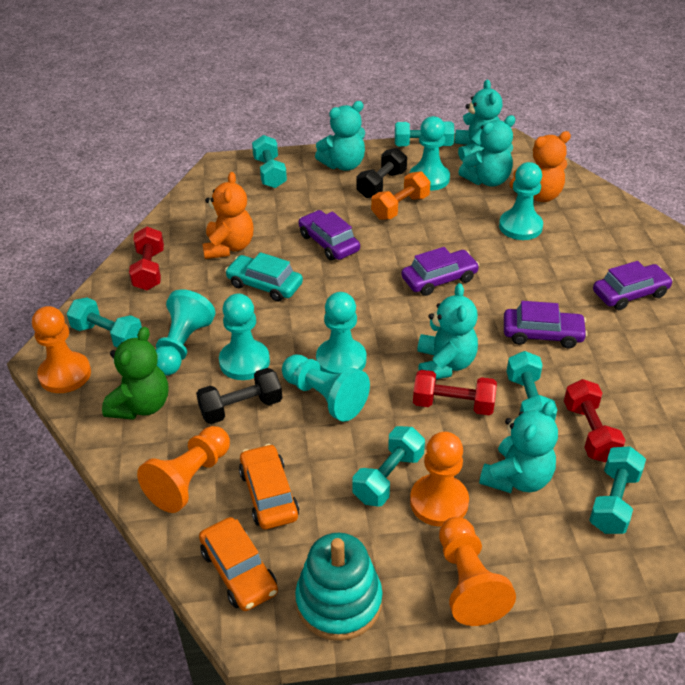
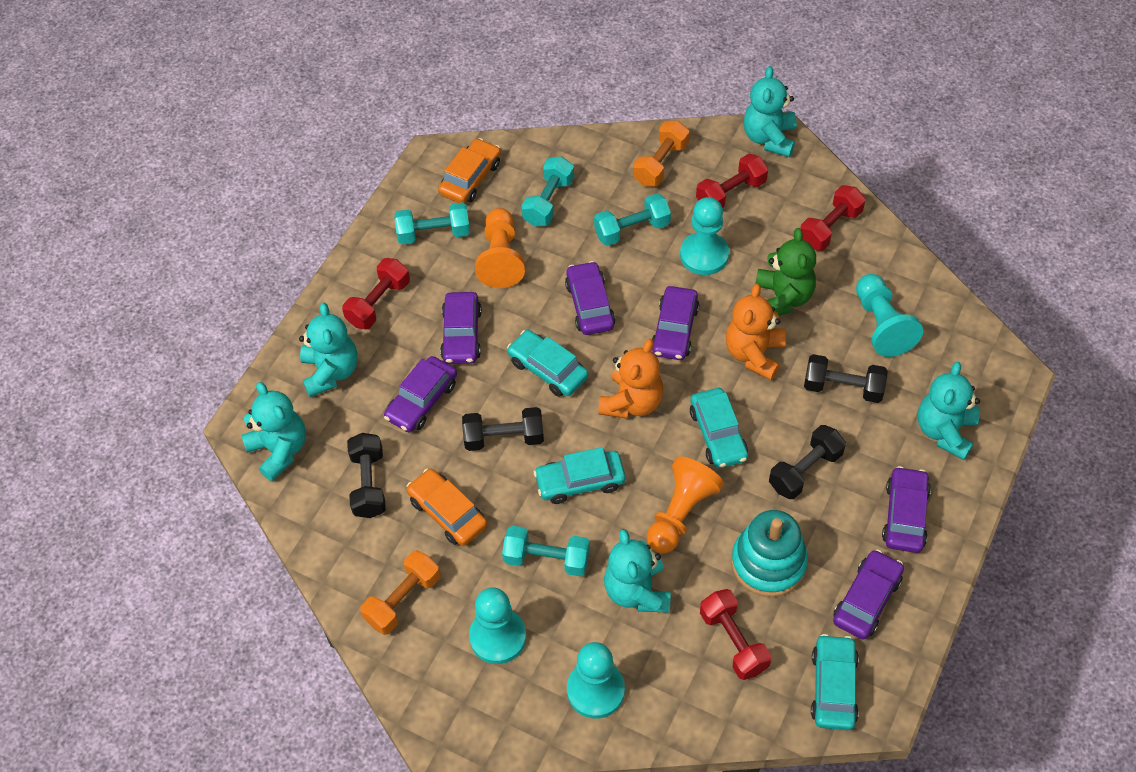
black dumbbell: [196,368,282,424] [357,148,407,198] = 2 -> [347,433,386,518] [462,407,544,451] [769,425,846,499] [804,354,888,403] = 4
orange dumbbell: [371,171,430,220] = 1 -> [360,550,441,635] [633,121,689,186] = 2
orange pawn: [32,306,91,393] [137,426,230,513] [410,432,469,527] [439,517,516,626] = 4 -> [475,208,525,288] [647,456,724,553] = 2
purple car: [299,210,360,260] [401,247,479,296] [504,301,588,349] [593,261,673,310] = 4 -> [384,356,457,432] [440,292,482,364] [565,261,615,335] [652,286,699,360] [833,549,904,640] [882,466,931,553] = 6
red dumbbell: [129,227,164,291] [413,370,497,415] [564,379,626,462] = 3 -> [342,258,410,329] [696,154,768,208] [700,589,771,680] [800,185,865,251] = 4
turquoise car: [225,252,303,302] = 1 -> [507,330,588,397] [534,447,626,504] [690,388,748,468] [811,634,859,730] = 4
turquoise dumbbell: [66,298,142,348] [252,135,287,188] [353,426,425,507] [395,121,454,146] [506,351,557,421] [589,446,646,534] = 6 -> [394,202,470,244] [502,526,590,577] [521,156,574,226] [594,193,671,246] = 4
turquoise pawn: [155,289,215,376] [219,294,270,380] [282,354,370,422] [316,292,366,374] [410,116,450,191] [499,162,543,240] = 6 -> [469,587,526,664] [567,642,625,719] [680,197,729,275] [856,274,923,357] = 4

